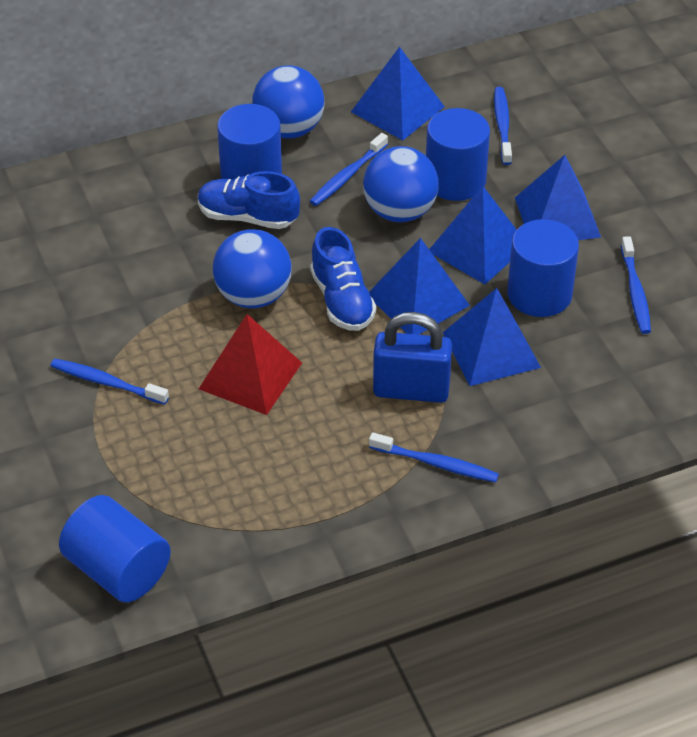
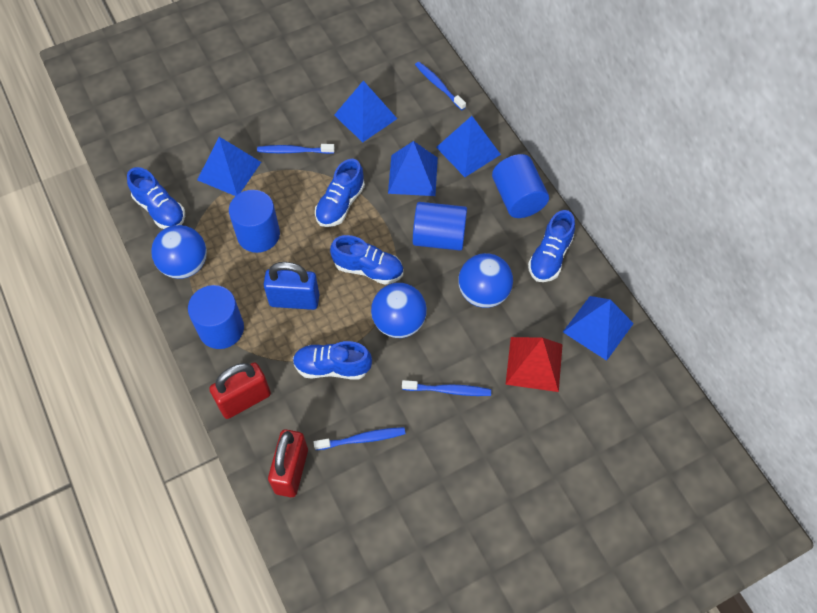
blue shoe: [198,171,300,229] [310,227,376,331] = 2 -> [127,167,185,229] [293,341,372,379] [315,159,365,227] [330,235,403,285] [528,210,575,282] = 5
blue toothbrush: [51,359,169,405] [310,133,388,206] [369,432,499,482] [494,87,512,165] [621,236,651,334] = 5 -> [257,144,335,154] [314,427,406,450] [402,380,491,396] [415,62,466,110] = 4
red padlock: none = 0 -> [209,362,271,419] [268,429,308,497] = 2

